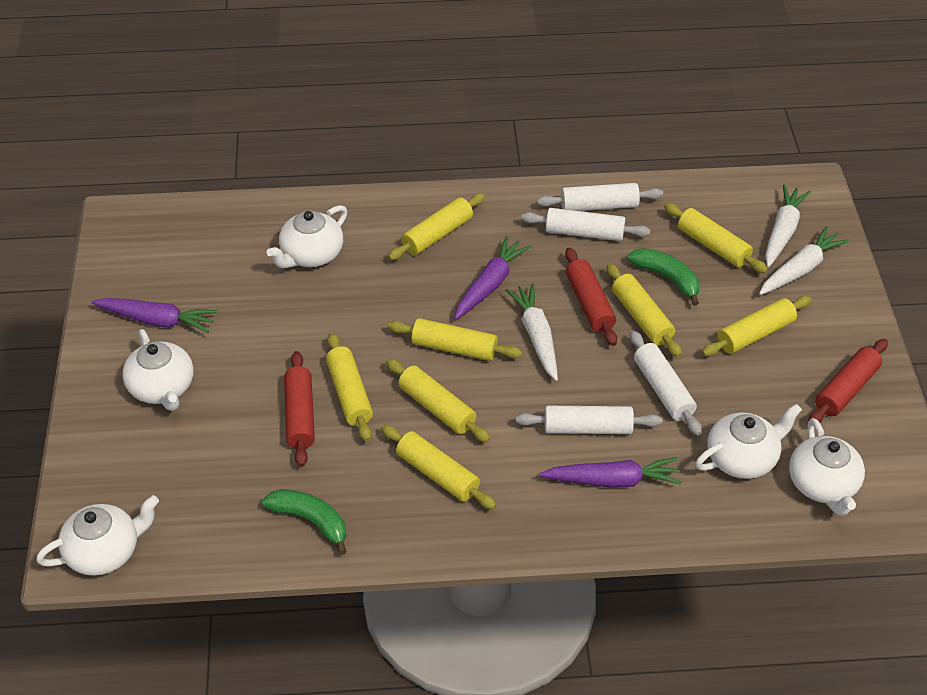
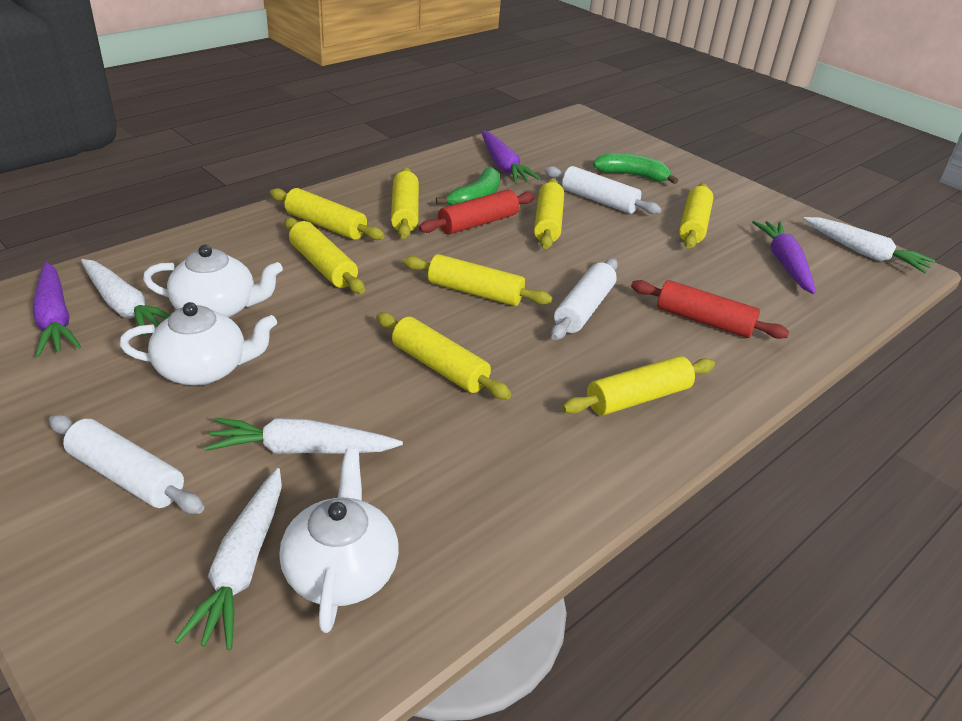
red rolling pin: [284,351,315,467] [565,248,617,346] [808,339,888,423] = 3 -> [419,190,535,234] [631,280,789,339] = 2
white carrot: [505,283,558,381] [759,226,849,295] [765,184,811,268] = 3 -> [81,259,170,337] [175,468,282,651] [205,418,403,454] [804,217,935,273] = 4
white rolling pin: [516,406,662,434] [521,208,650,241] [537,183,663,211] [630,330,702,435] = 4 -> [49,415,204,514] [545,166,662,214] [551,258,618,340] = 3
white teapot: [36,495,159,576] [122,329,194,411] [267,205,348,268] [695,403,802,479] [789,418,865,516] = 5 -> [119,302,277,386] [143,244,283,318] [279,449,399,633] = 3

